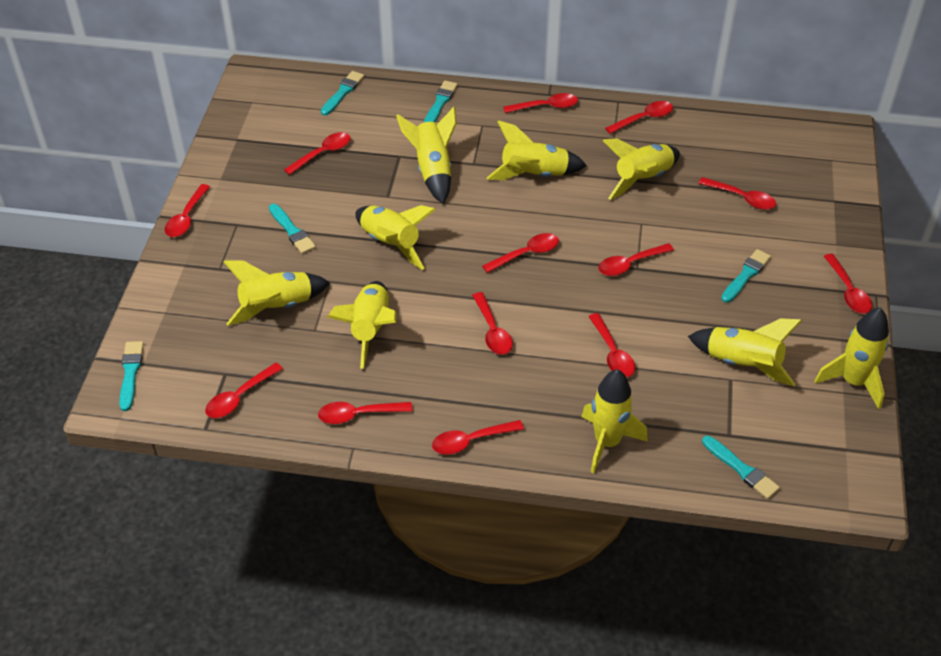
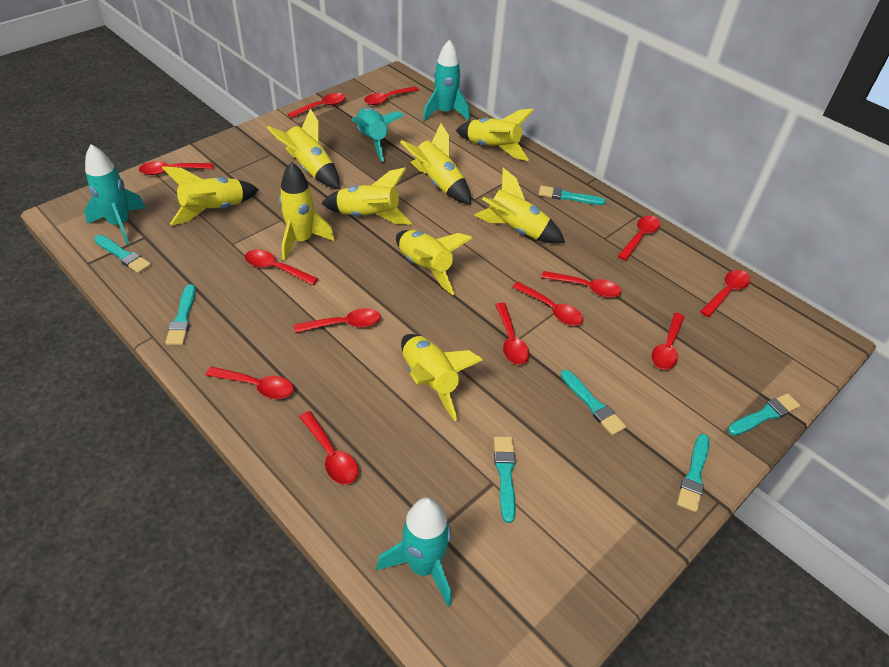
turquoise brush: [119,341,144,411] [269,204,316,254] [321,71,364,116] [424,81,458,122] [702,436,780,499] [721,249,771,303] = 6 -> [94,235,151,273] [165,284,196,345] [494,436,516,523] [539,186,606,205] [561,370,626,436] [677,434,710,512] [728,393,800,436] = 7
turquoise rocket: none = 0 -> [84,144,146,244] [352,108,404,161] [377,497,451,607] [423,39,470,121] = 4

